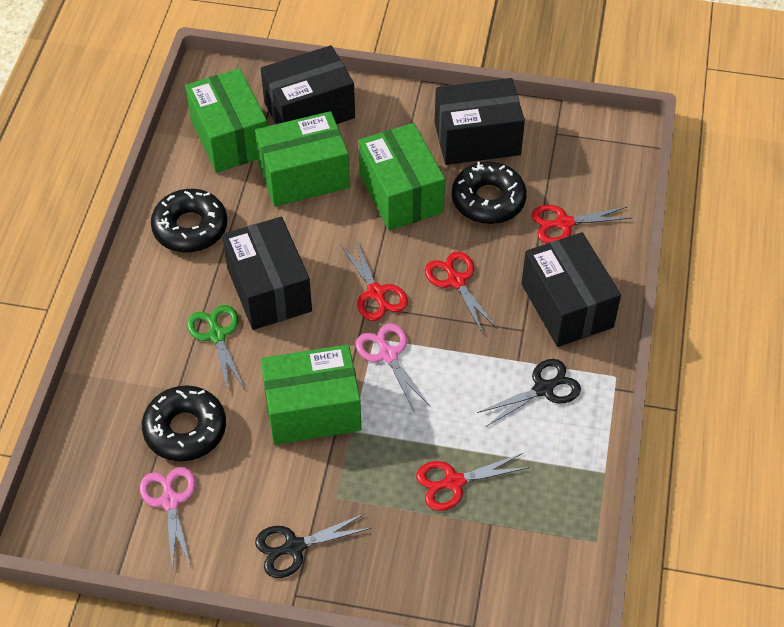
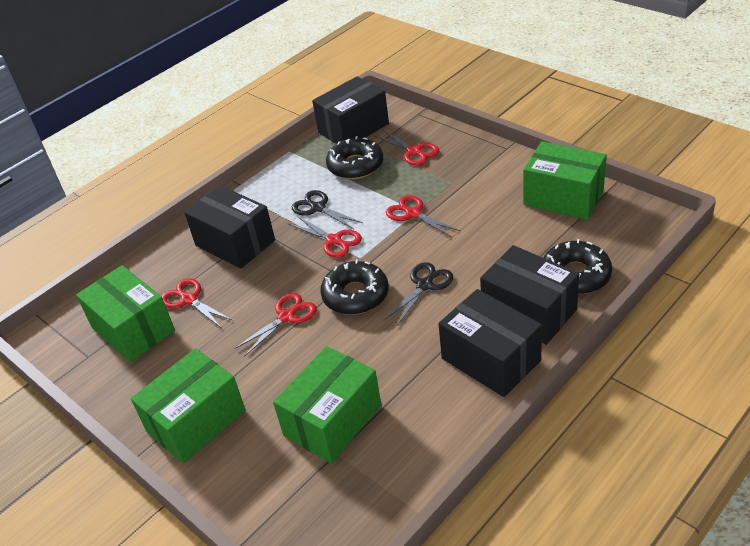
green scissors: [187,305,245,391] = 1 -> none = 0
pink scissors: [140,467,195,572] [356,323,430,411] = 2 -> none = 0
red scissors: [340,239,408,321] [416,453,529,511] [425,252,498,334] [532,205,632,244] = 4 -> [162,278,232,327] [235,293,317,357] [289,216,362,258] [375,130,439,166] [386,195,460,237] = 5

